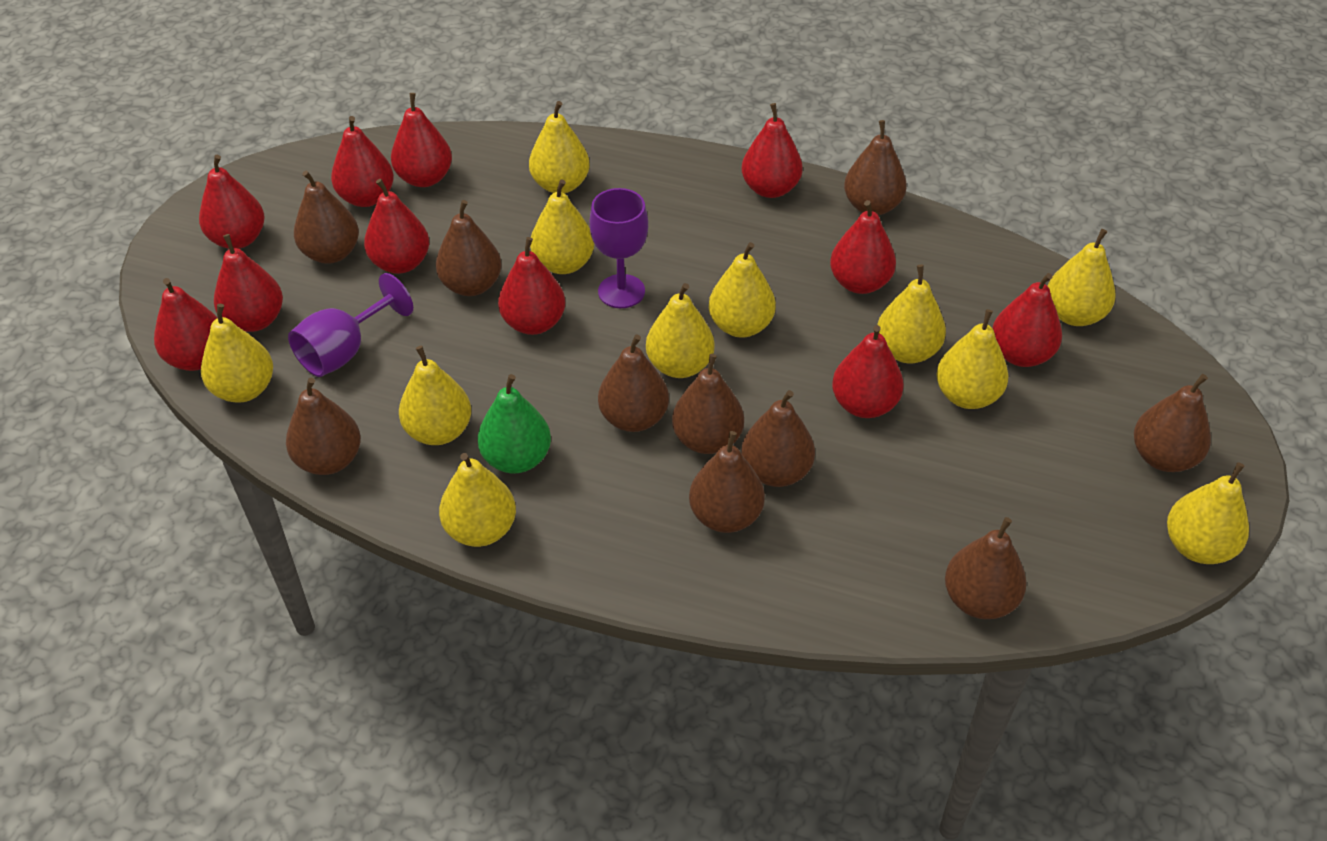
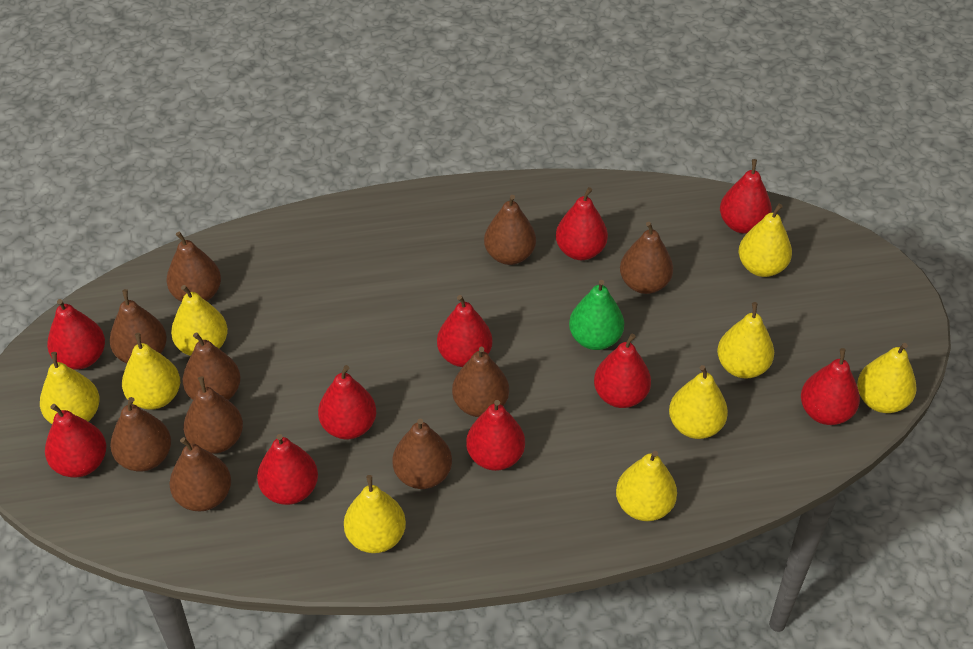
purple goblet: [288,273,413,377] [590,188,648,308] = 2 -> none = 0
red pear: [154,278,217,371] [199,155,265,249] [214,234,283,332] [331,116,394,207] [364,179,429,274] [391,93,452,187] [498,237,565,335] [742,103,803,198] [830,200,896,294] [832,325,904,418] [992,273,1062,367] = 11 -> [45,404,106,478] [47,299,105,369] [257,434,318,505] [318,365,376,439] [437,295,492,367] [466,400,525,471] [556,187,608,260] [594,334,651,408] [720,159,772,234] [801,348,860,425] = 10
yellow pear: [201,304,273,403] [399,346,471,445] [439,453,516,547] [529,101,590,193] [530,179,594,274] [646,283,714,378] [709,242,776,337] [877,264,946,364] [936,309,1009,409] [1048,229,1116,326] [1167,462,1249,564] = 11 -> [40,352,100,424] [122,333,180,410] [171,285,228,356] [344,475,406,553] [616,451,677,521] [669,365,728,439] [717,302,774,379] [739,204,792,277] [857,343,917,413] = 9

